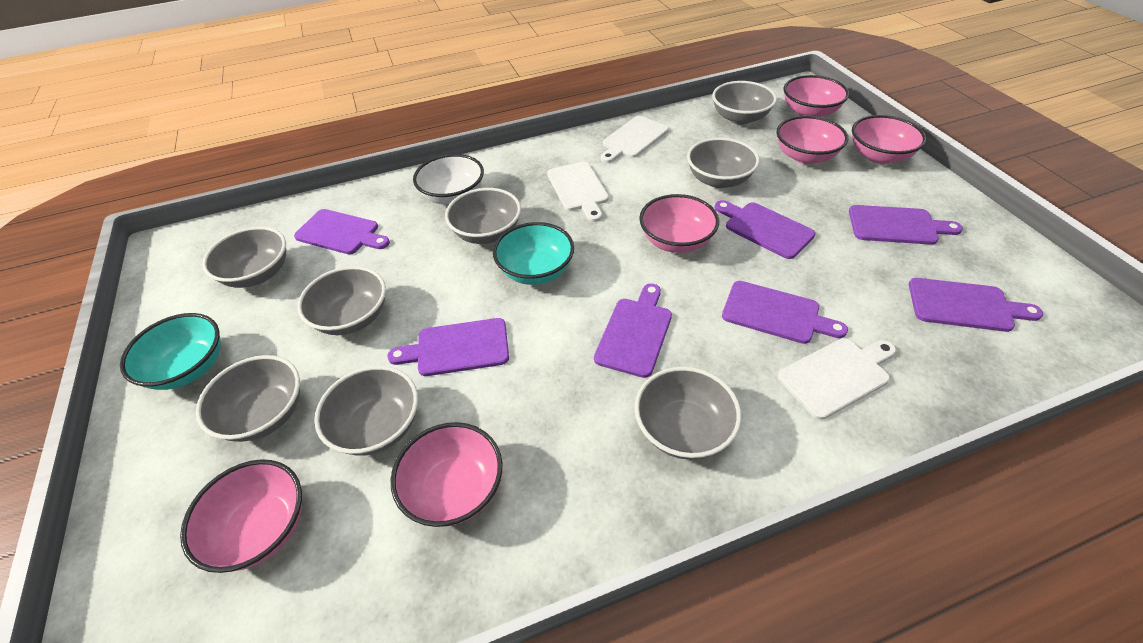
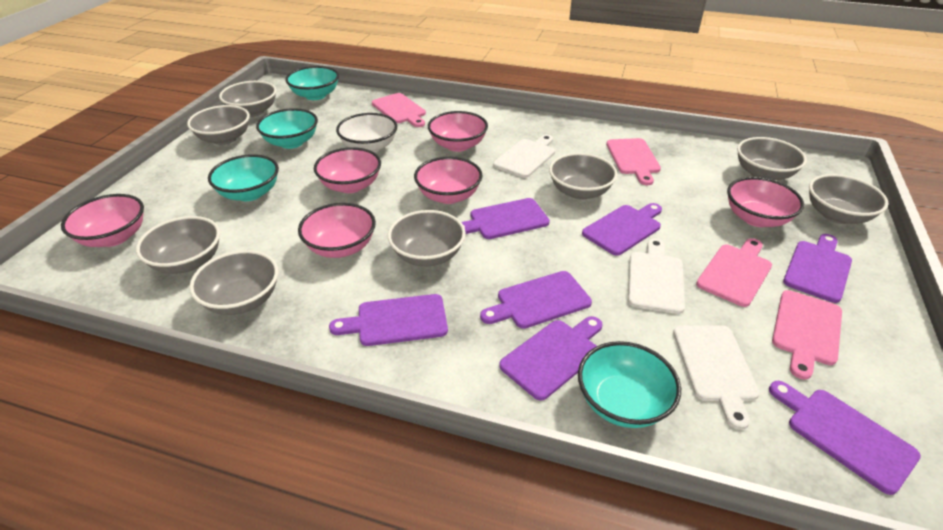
pink cutting board: none = 0 -> [372,93,426,127] [606,138,661,185] [696,238,772,307] [772,290,842,380] = 4
turquoise bowl: [120,313,221,390] [493,222,574,285] = 2 -> [208,154,279,201] [256,108,318,149] [285,66,339,100] [578,341,681,428] = 4

